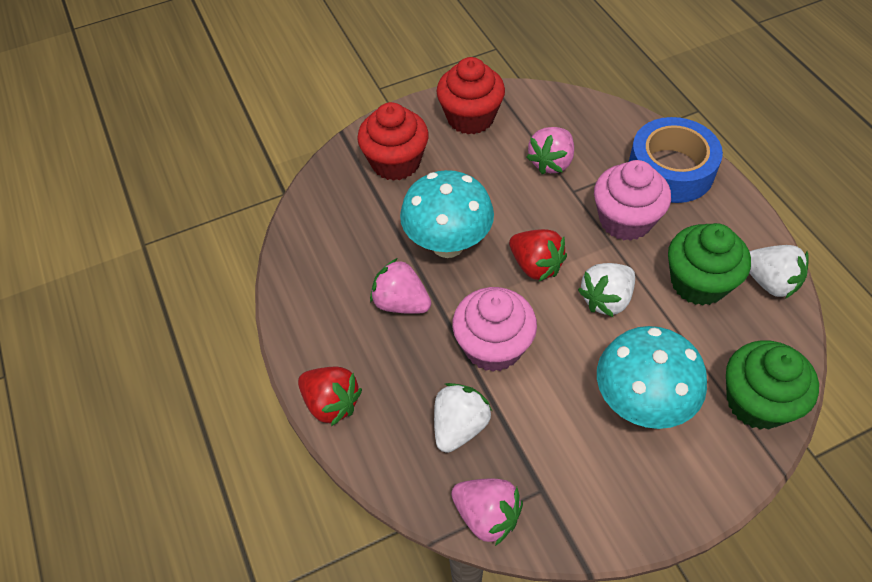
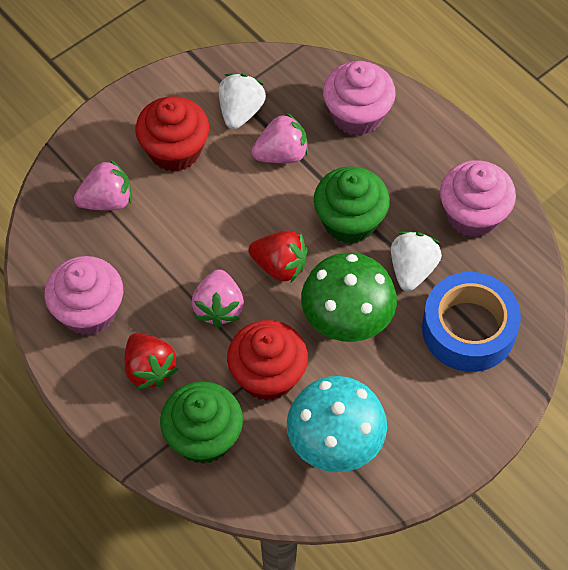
green mushroom: none = 0 -> [301,253,397,342] = 1
pink cupcake: [452,287,537,372] [594,160,671,241] = 2 -> [44,256,123,335] [323,61,396,136] [440,160,516,237] = 3
turquoise mushroom: [400,170,494,258] [597,326,707,429] = 2 -> [287,376,387,472] = 1
white strawberry: [434,383,492,453] [578,263,635,317] [749,245,809,299] = 3 -> [219,73,266,129] [391,232,442,291] = 2

